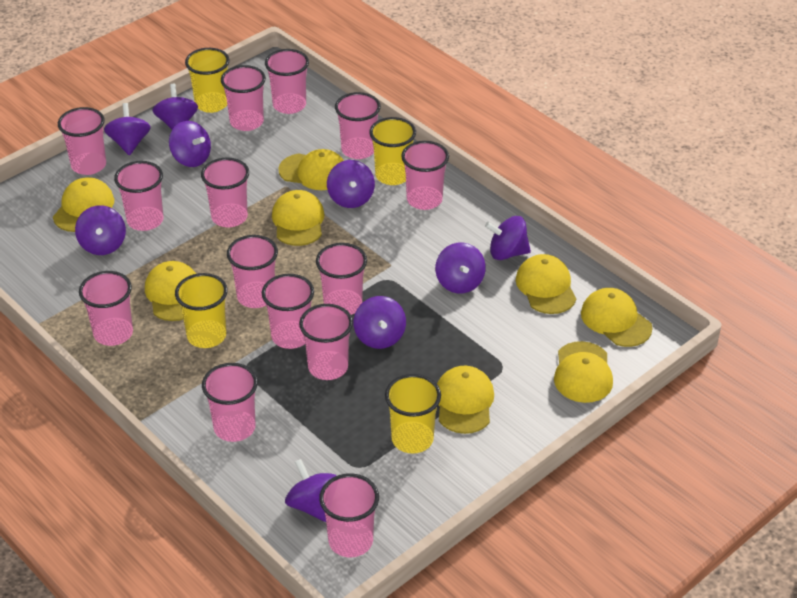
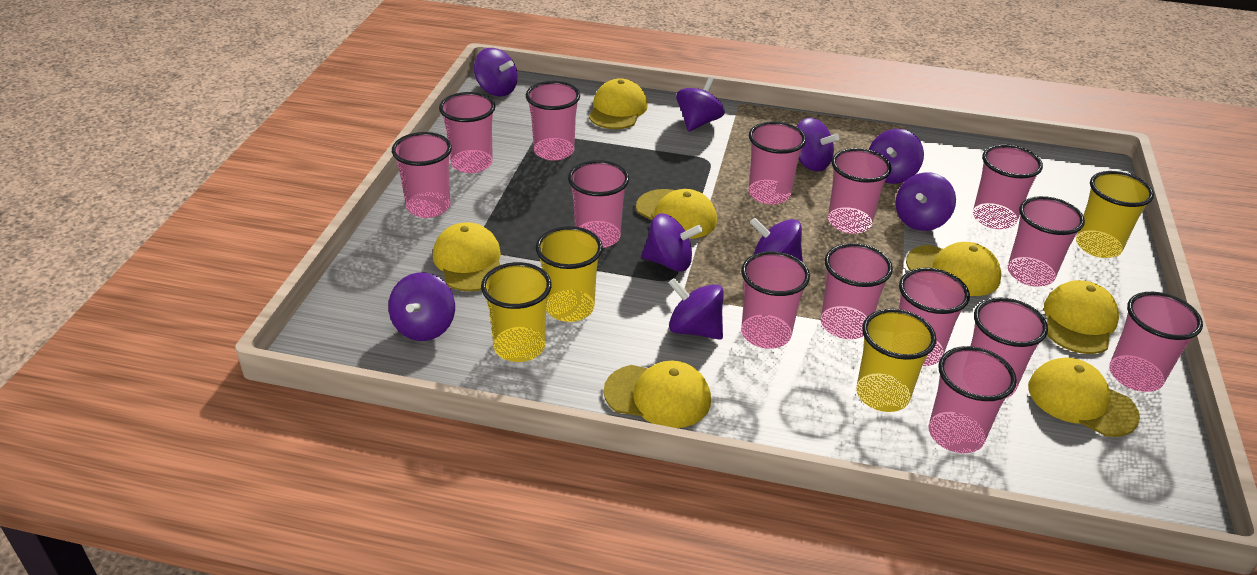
yellow cap: [53,177,114,232] [145,261,196,321] [272,190,324,246] [278,149,344,190] [437,366,494,434] [516,254,576,314] [554,341,613,403] [581,288,652,347] = 8 -> [433,222,501,292] [589,78,648,129] [604,361,711,428] [636,189,717,239] [906,242,1001,296] [1028,357,1140,437] [1044,280,1119,354] = 7

